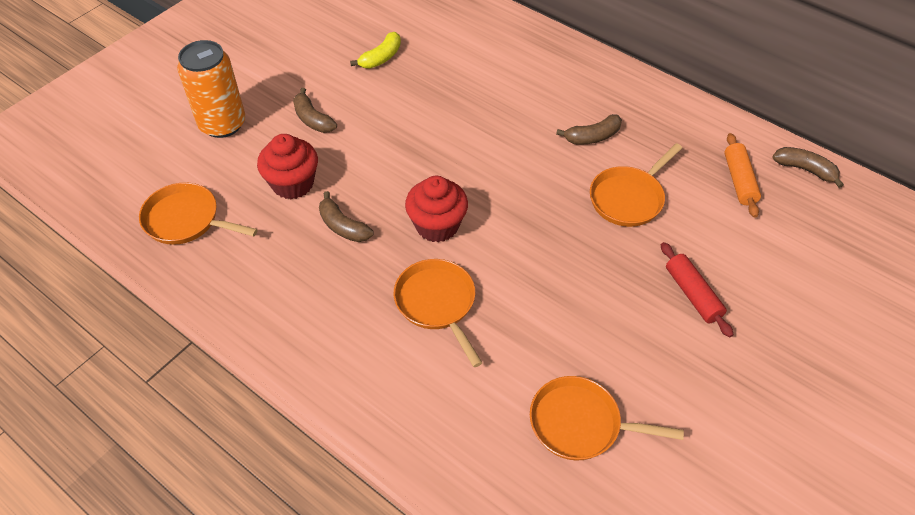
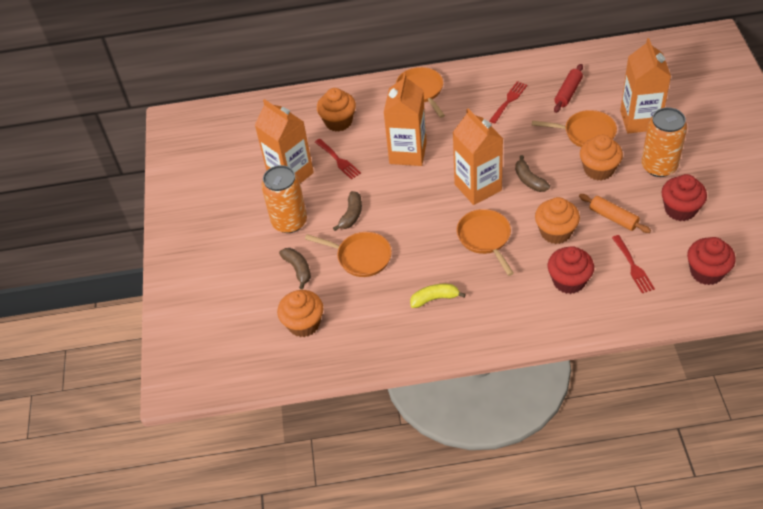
brown banana: [293,88,337,133] [319,191,373,242] [556,114,622,145] [772,147,844,188] = 4 -> [279,248,311,289] [333,191,362,231] [515,155,550,192] = 3
orange can: [177,40,245,138] = 1 -> [261,165,307,233] [641,107,687,177] = 2
orange carton: none = 0 -> [255,99,314,183] [384,73,427,166] [452,109,503,205] [620,38,671,133] = 4
orange cupcake: none = 0 -> [277,290,323,337] [317,88,356,132] [535,197,580,244] [580,135,623,181] = 4
red cupcake: [257,134,318,199] [405,176,468,242] = 2 -> [548,246,594,294] [661,174,707,221] [687,237,736,285] = 3
red fork: none = 0 -> [315,139,361,180] [489,81,527,123] [612,235,655,293] = 3

